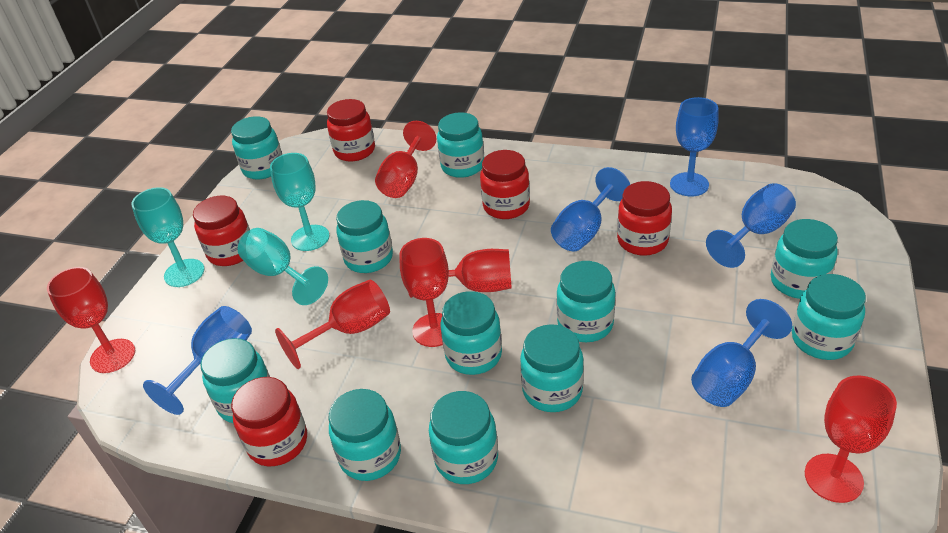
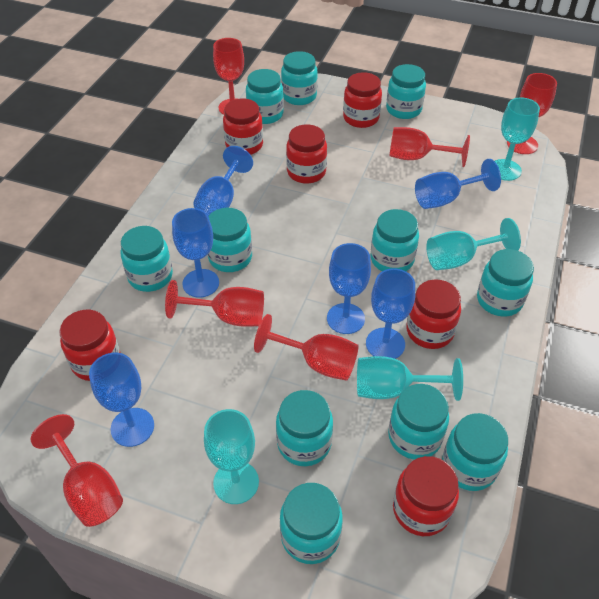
blue goblet: [143,306,252,415] [551,167,630,251] [670,97,718,196] [691,299,792,407] [706,183,796,268] = 5 -> [89,353,154,447] [172,208,219,298] [193,146,253,216] [327,243,371,334] [366,268,415,359] [415,159,501,209] = 6
red jar: [193,196,250,266] [231,377,307,466] [327,99,375,162] [480,150,530,219] [617,181,672,256] = 5 -> [60,310,120,381] [223,99,263,155] [286,124,327,184] [343,72,382,128] [393,456,459,536] [406,279,461,349] = 6
turquoise goblet: [132,187,204,287] [238,228,328,305] [270,153,329,251] = 3 -> [204,409,259,504] [357,356,463,401] [426,218,521,270] [495,97,540,181] = 4

